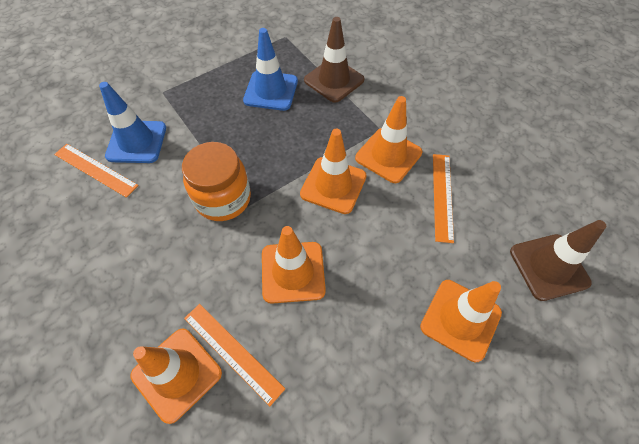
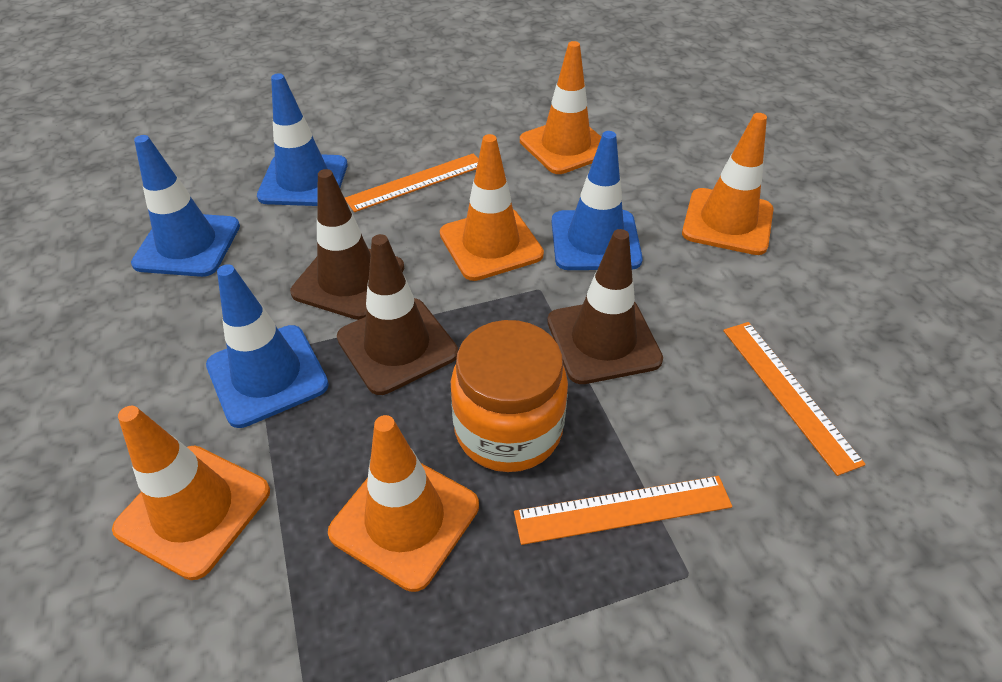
blue traffic cone: [99,82,166,163] [243,28,298,111] = 2 -> [131,135,240,277] [206,264,329,428] [257,73,347,206] [552,131,643,270] = 4
brown traffic cone: [304,17,365,103] [510,220,606,301] = 2 -> [290,169,404,320] [337,234,458,395] [547,229,663,384] = 3

